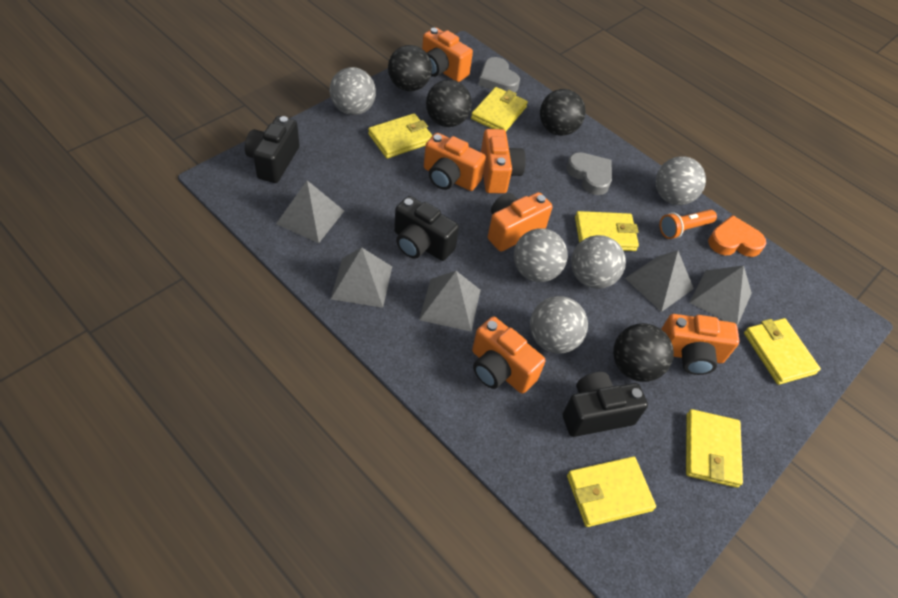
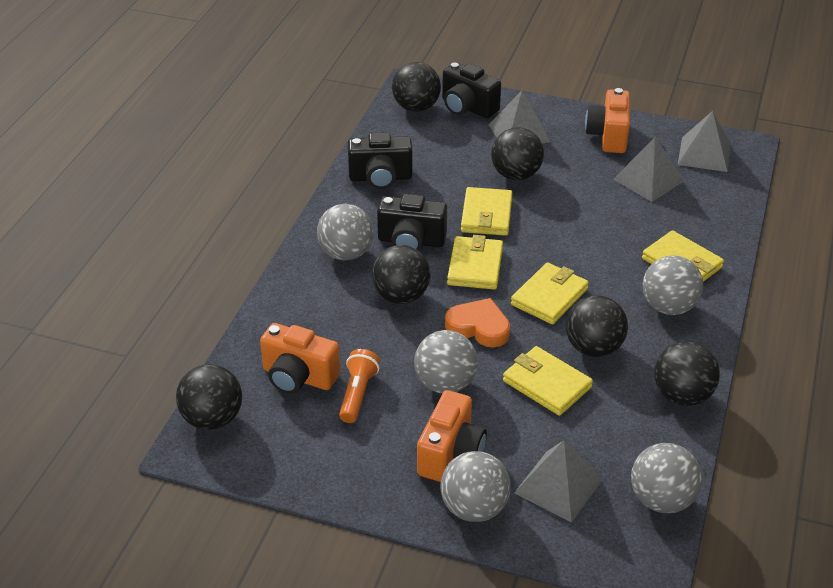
black ball: [388,45,432,91] [426,80,472,127] [540,89,586,136] [613,323,674,382] = 4 -> [176,364,242,430] [372,245,430,304] [392,62,441,112] [491,127,544,180] [566,295,628,357] [654,342,720,406] = 6
grey heart: [479,57,520,92] [566,152,612,195] = 2 -> none = 0
grey pyramid: [276,180,344,243] [331,247,392,308] [419,271,481,332] [625,250,694,312] [690,265,752,326] = 5 -> [489,91,550,144] [514,440,603,523] [613,136,684,202] [678,111,731,172] = 4
orange camera: [422,27,473,82] [424,133,486,191] [472,316,545,394] [481,129,526,193] [488,192,552,252] [661,314,740,375] = 6 -> [260,323,340,394] [417,390,487,482] [585,88,630,153] = 3
yellow wallet: [368,113,433,158] [471,87,528,131] [567,457,656,527] [575,211,639,251] [686,409,743,488] [744,318,821,385] = 6 -> [447,235,503,290] [461,187,513,236] [503,346,593,416] [511,262,589,324] [642,230,724,282] = 5

